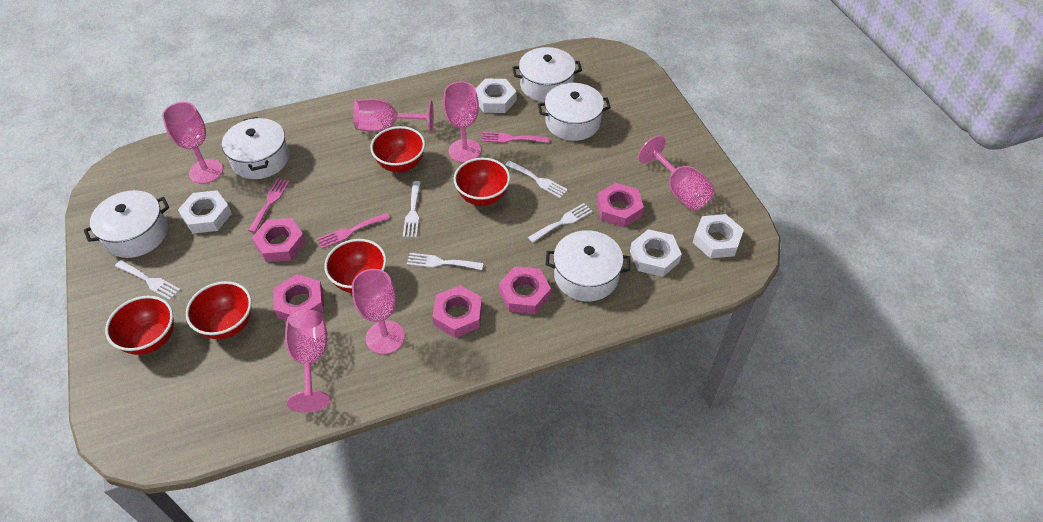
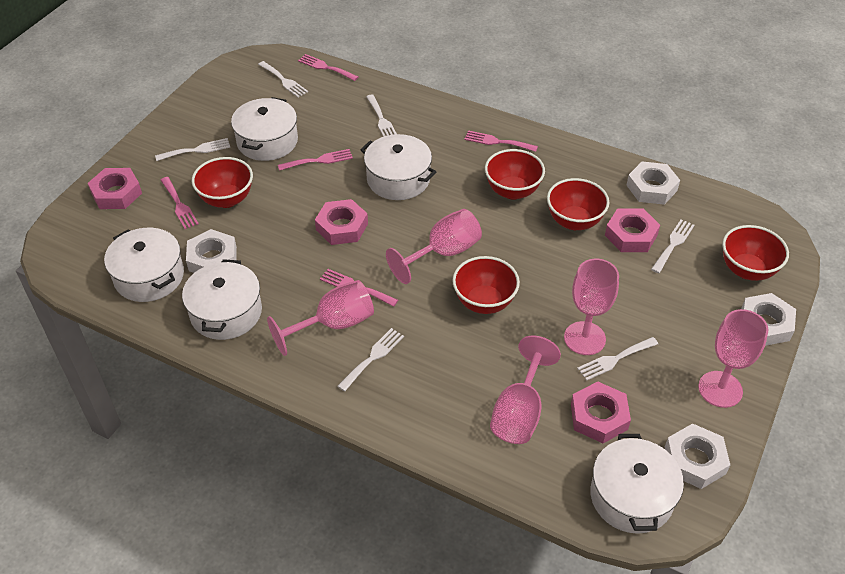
pink fork: [248,178,290,233] [317,213,390,249] [481,132,549,143] = 3 -> [161,177,199,229] [278,149,353,171] [298,54,358,81] [320,269,398,307] [465,130,538,152] = 5
pink goblet: [162,102,223,184] [285,310,330,413] [352,269,405,354] [353,99,434,133] [443,82,481,163] [638,136,715,211] = 6 -> [267,280,374,356] [386,209,482,284] [490,336,561,444] [564,259,619,355] [698,309,768,408] = 5
pink nut: [252,218,306,262] [274,274,324,321] [432,285,482,338] [499,266,551,314] [596,183,644,227] = 5 -> [88,168,142,209] [315,199,368,245] [571,381,631,443] [605,208,660,252] = 4
white fork: [115,260,180,300] [403,181,421,238] [407,253,484,270] [505,160,568,198] [528,203,593,243] = 5 -> [155,138,231,161] [258,61,308,97] [337,328,404,392] [366,94,397,137] [577,337,658,381] [651,219,695,273] = 6

